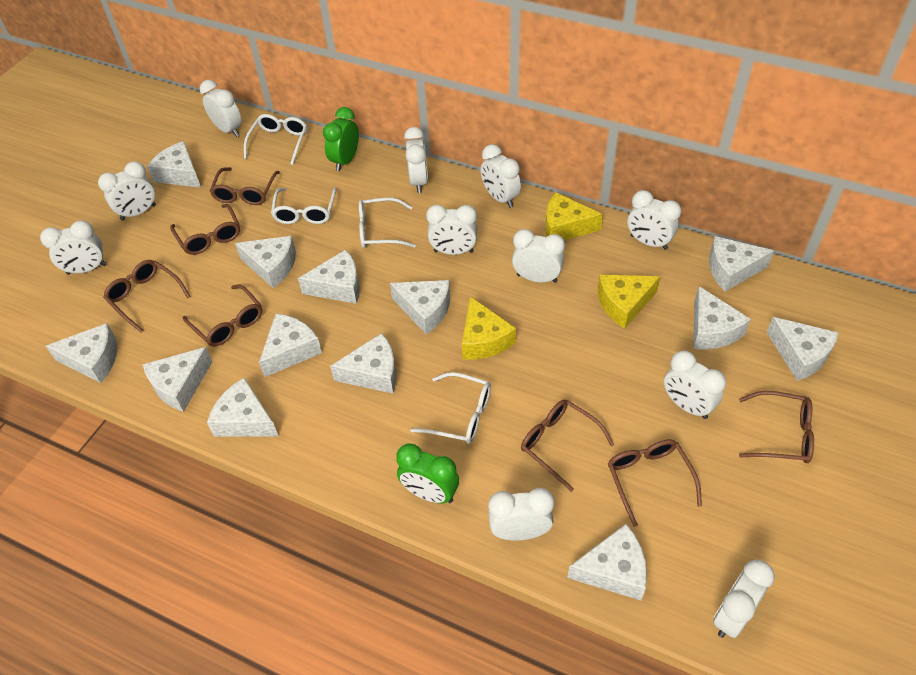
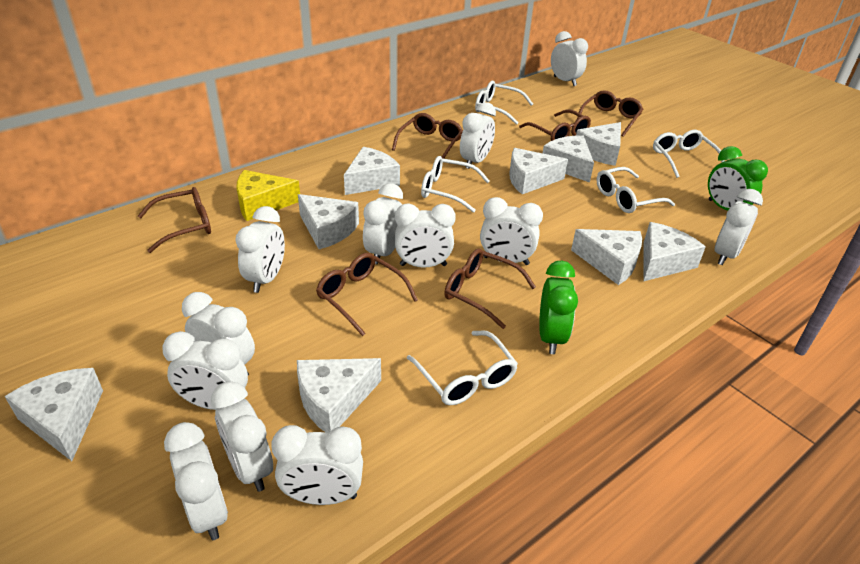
brown glasses: [103,260,191,332] [170,204,240,255] [183,284,262,346] [210,167,280,205] [521,399,614,492] [608,439,702,527] [739,391,814,463] = 7 -> [138,187,211,253] [316,253,418,336] [392,113,463,159] [444,248,536,329] [519,110,591,141] [577,90,643,137] = 6
white cheese: [46,323,117,383] [143,347,213,412] [147,141,201,188] [207,378,278,437] [235,236,296,288] [259,313,322,377] [298,250,360,304] [330,333,396,393] [390,280,450,334] [567,524,647,600] [693,286,751,349] [709,236,774,292] [767,317,839,381] = 13 -> [4,368,103,461] [297,358,381,433] [298,194,359,249] [344,147,400,195] [509,148,568,194] [543,135,594,183] [571,229,642,285] [576,122,621,166] [643,222,706,281] = 9
white clock: [40,220,107,275] [98,161,156,221] [200,80,242,137] [404,127,428,193] [426,205,477,255] [481,144,521,208] [488,488,554,541] [512,229,565,283] [627,190,681,250] [664,351,726,419] [713,560,775,638] = 11 -> [162,331,248,410] [164,422,228,540] [182,292,255,375] [211,381,273,492] [235,206,285,293] [271,425,363,505] [363,183,403,264] [395,203,456,268] [460,102,496,169] [480,197,543,265] [551,31,588,86] [715,189,763,265] = 12
white glasses: [244,114,307,165] [271,187,337,224] [359,197,416,248] [410,372,491,444] = 4 -> [407,330,518,405] [421,156,490,213] [475,81,533,125] [596,167,675,213] [653,130,725,178] = 5
yellow cheese: [462,296,516,360] [545,192,603,240] [597,275,660,329] = 3 -> [237,170,300,221] = 1

